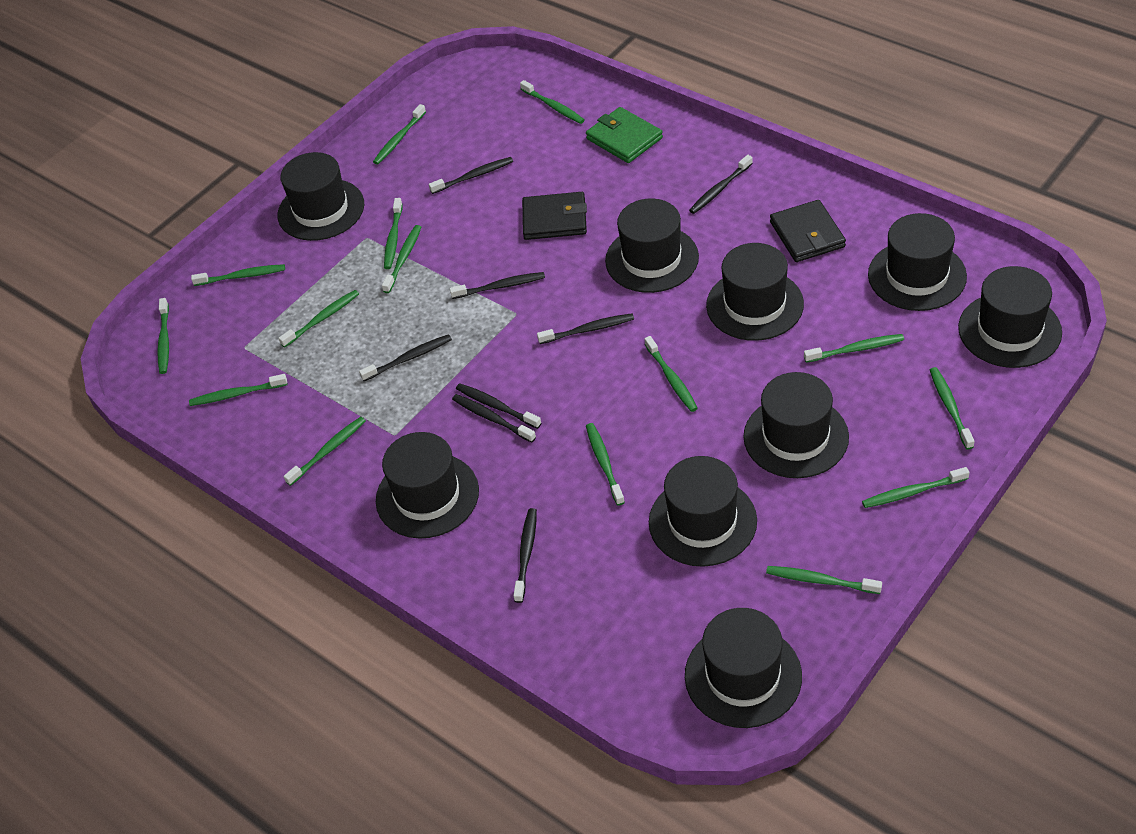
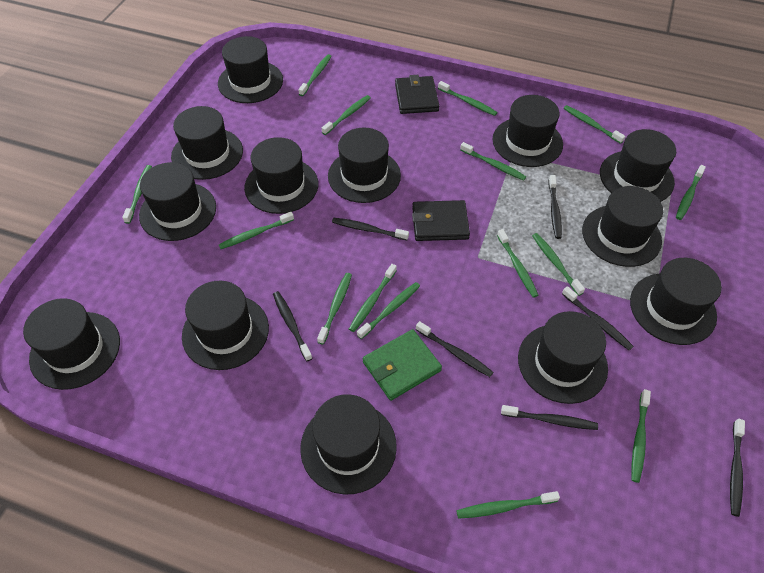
black hat: [277,152,364,241] [376,432,479,539] [605,199,699,293] [649,456,757,567] [685,608,802,728] [706,243,804,341] [743,372,849,478] [868,213,967,311] [958,266,1062,368] = 9 -> [23,298,120,390] [139,162,216,241] [171,106,243,180] [182,281,269,370] [218,36,283,103] [244,137,318,214] [300,394,397,494] [328,127,401,203] [492,95,563,167] [518,311,608,404] [582,186,663,267] [600,129,676,202] [630,258,722,345] = 13
black toothbrush: [359,334,452,381] [429,157,513,194] [450,272,545,299] [452,394,536,443] [456,383,541,429] [513,508,537,603] [537,313,634,344] [689,155,753,214] = 8 -> [273,291,313,361] [332,218,409,240] [416,321,493,377] [501,405,598,430] [549,175,562,239] [562,286,634,351] [730,419,745,517] = 7

